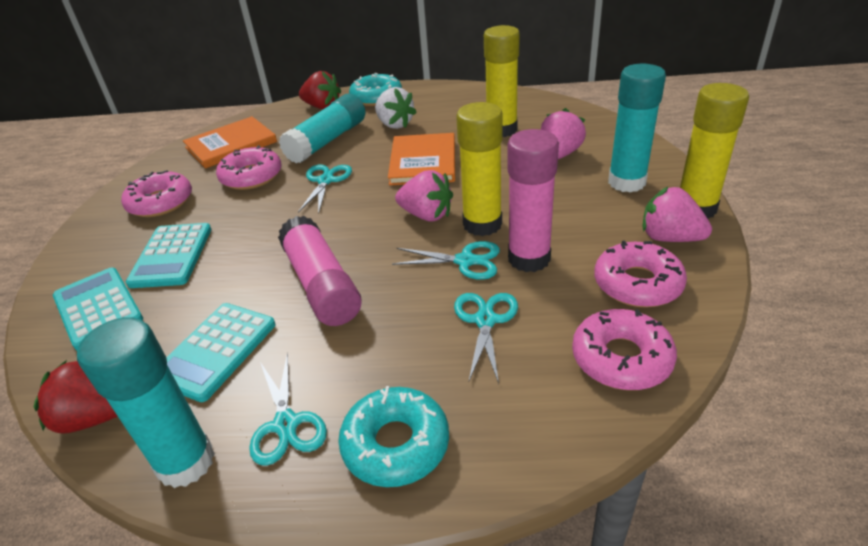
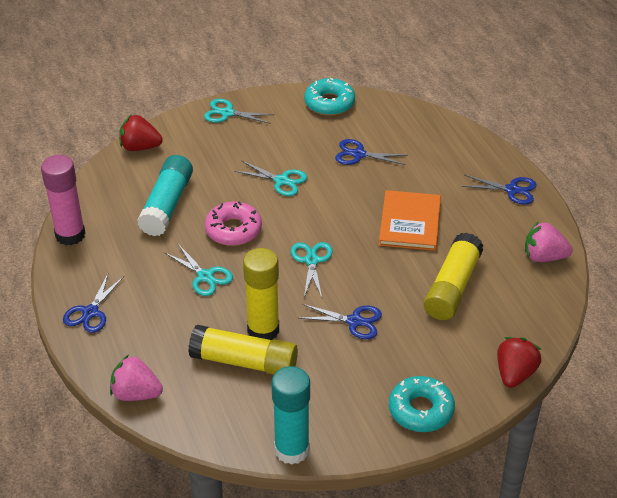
blue scissors: none = 0 -> [63,272,124,333] [298,304,382,339] [335,139,408,165] [461,175,537,205] = 4
orange book: [183,116,277,169] [388,133,455,185] = 2 -> [379,190,441,251] = 1
pink donut: [121,170,192,217] [216,145,282,190] [572,309,677,390] [594,241,687,307] = 4 -> [205,201,262,246] = 1
pink glue stick: [278,216,362,326] [507,129,559,272] = 2 -> [41,155,85,246] = 1
pink strawberry: [395,170,453,222] [541,108,586,159] [643,186,712,242] = 3 -> [110,355,163,401] [525,222,573,262] = 2
turquoise calculator: [53,267,143,350] [126,223,211,288] [166,303,275,402] = 3 -> none = 0
turquoise glue stick: [77,317,215,488] [279,94,365,164] [608,64,666,192] = 3 -> [137,155,193,236] [272,366,310,465] = 2
white strawberry: [375,87,417,129] = 1 -> none = 0

